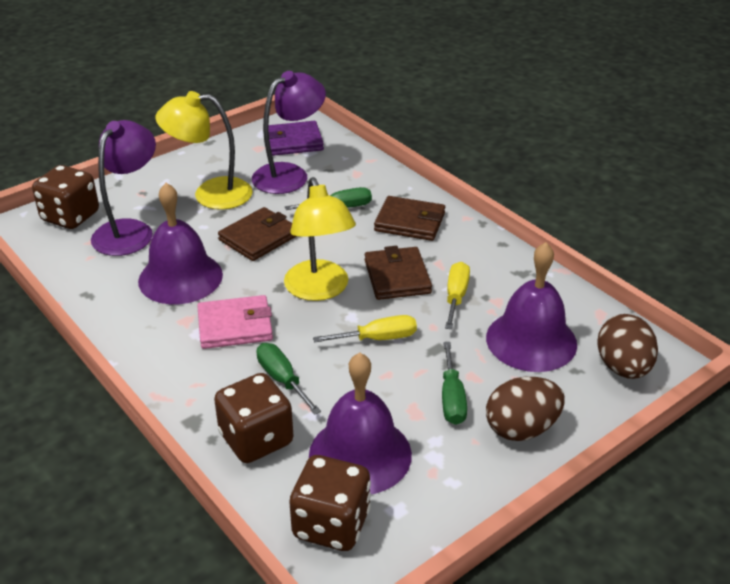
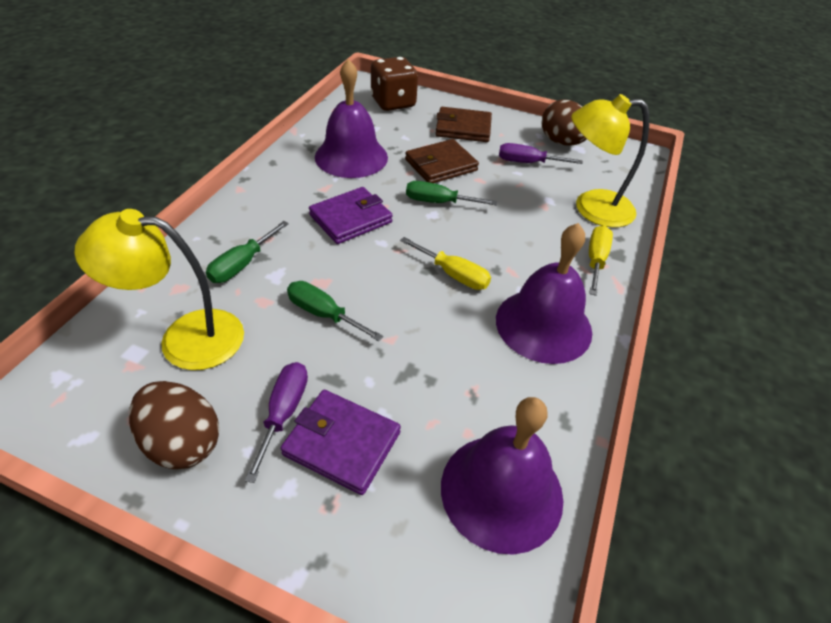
brown dice: [32,165,99,229] [214,373,294,463] [289,455,371,551] = 3 -> [370,57,418,111] = 1
brown wallet: [218,207,296,261] [365,246,432,300] [374,196,445,241] = 3 -> [405,139,479,183] [436,107,492,142] = 2
pink wallet: [197,295,273,349] = 1 -> none = 0
purple lamp: [91,120,156,256] [252,71,326,194] = 2 -> none = 0
purple screwdriver: none = 0 -> [245,362,308,483] [499,143,583,164] = 2
purple wallet: [268,121,324,156] = 1 -> [281,390,401,495] [309,187,393,244] = 2

